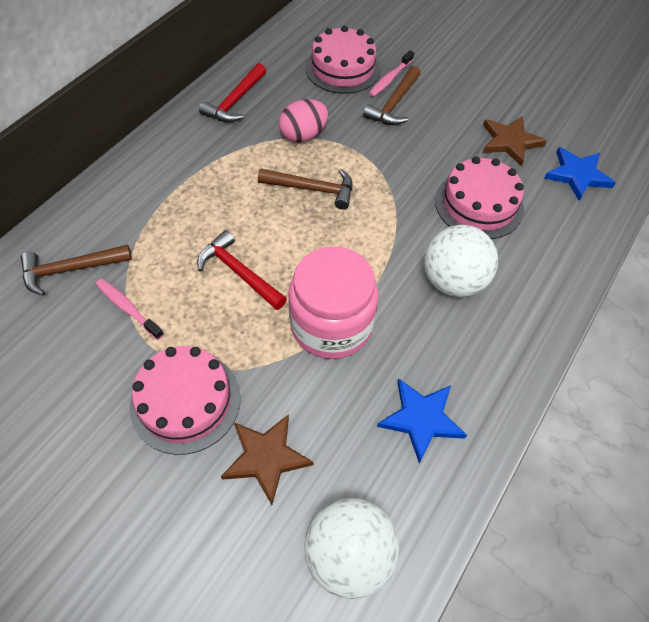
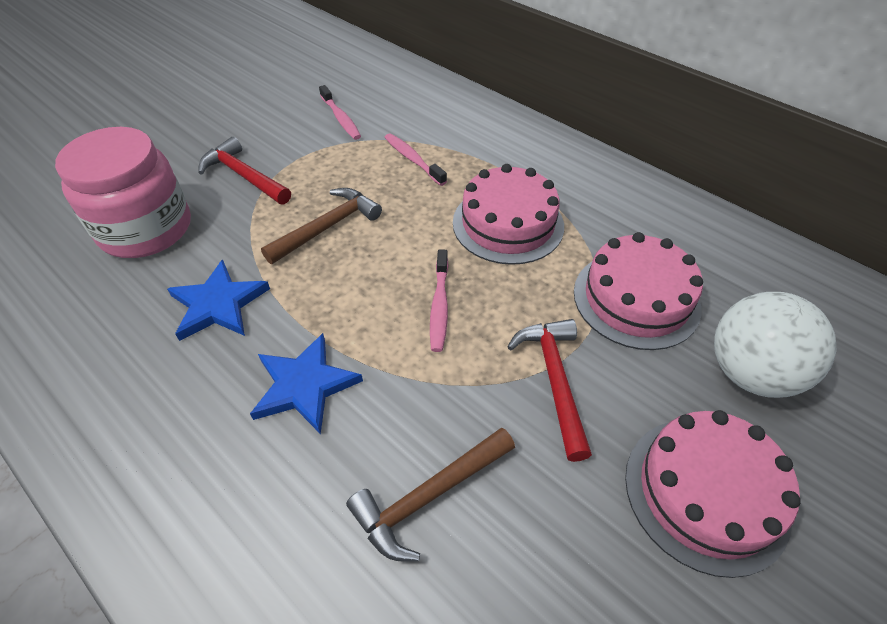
brown hammer: [21,245,132,296] [258,169,353,210] [363,66,420,125] = 3 -> [261,188,382,264] [346,427,515,562] = 2
brown star: [221,414,313,505] [483,116,547,167] = 2 -> none = 0
pink egg: [279,99,328,142] = 1 -> none = 0
pink toothbrush: [96,279,164,340] [369,50,414,97] = 2 -> [319,85,361,140] [384,133,447,186] [430,249,449,352] = 3
white ball: [304,497,399,599] [424,225,498,297] = 2 -> [714,292,836,398] = 1

